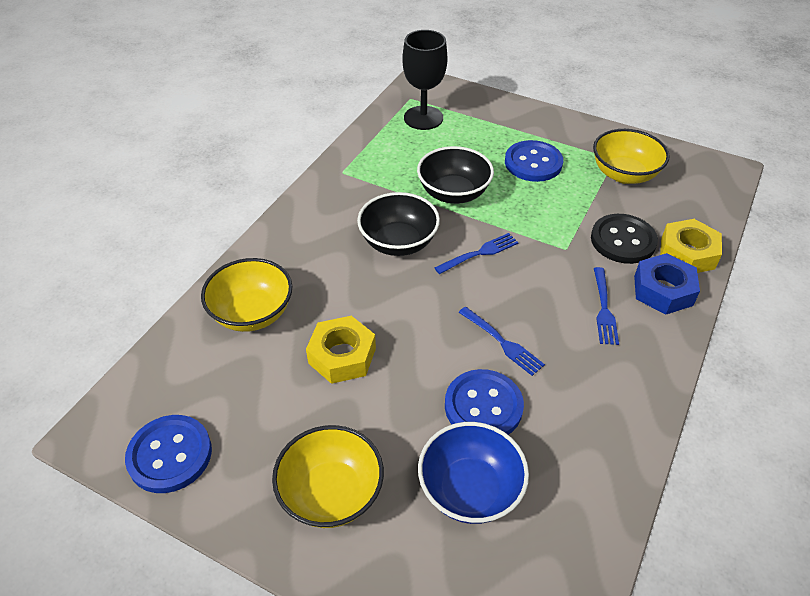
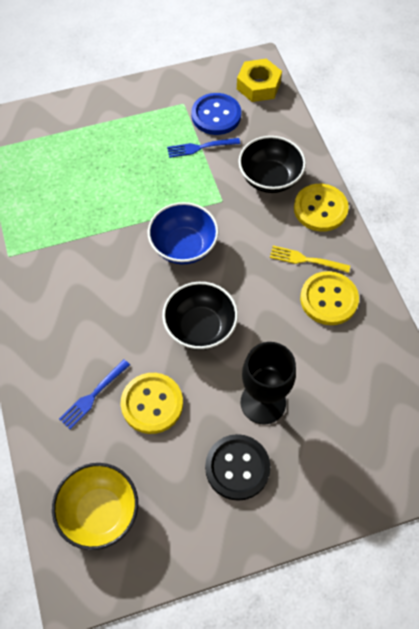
blue button: [125,415,212,493] [445,369,524,435] [505,140,563,182] = 3 -> [192,93,241,135] = 1
blue fork: [434,233,519,274] [458,307,545,376] [594,267,619,345] = 3 -> [59,359,130,429] [167,138,240,158] = 2
blue nut: [634,253,700,315] = 1 -> none = 0
yellow bowl: [201,258,292,332] [272,425,384,528] [593,129,670,184] = 3 -> [52,463,138,550] = 1
yellow button: none = 0 -> [121,373,183,434] [294,184,349,231] [300,271,359,325] = 3
yellow fork: none = 0 -> [270,246,350,273] = 1
yellow nut: [306,316,376,384] [660,219,722,273] = 2 -> [237,59,282,102] = 1

